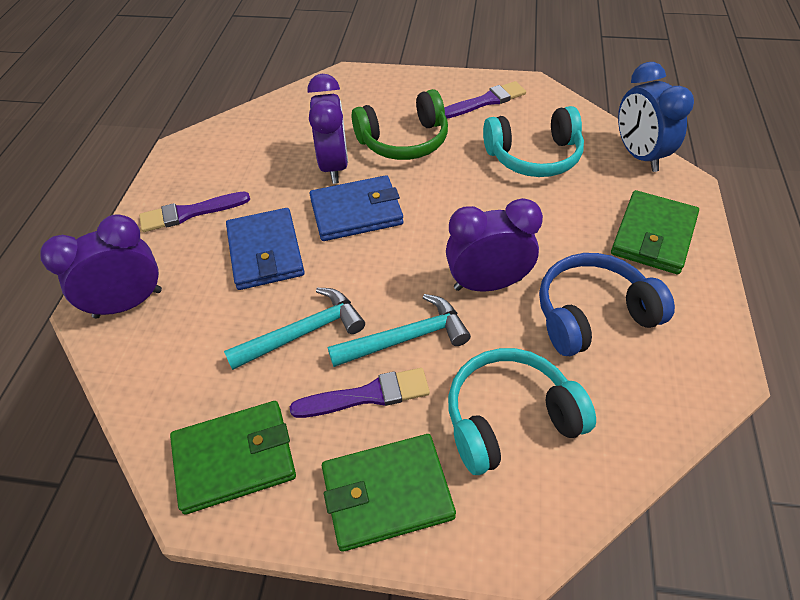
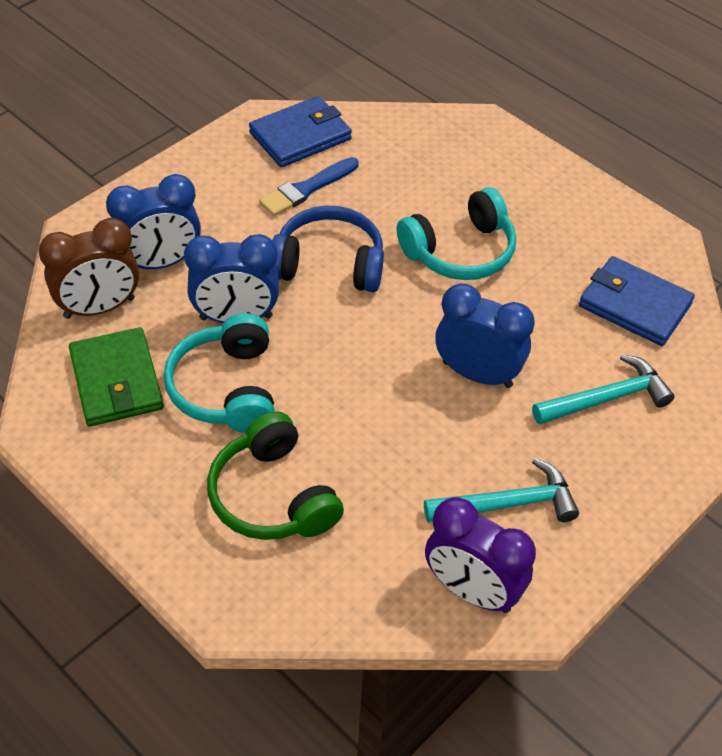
blue brush: none = 0 -> [259,157,359,216] = 1
blue clock: [618,62,694,172] = 1 -> [106,174,201,269] [184,234,279,323] [436,283,535,388] = 3
brown clock: none = 0 -> [39,218,139,319] = 1
green wallet: [170,401,296,515] [322,434,456,552] [611,190,699,274] = 3 -> [69,327,164,426] = 1
purple brush: [139,192,250,232] [290,368,430,418] [444,81,526,118] = 3 -> none = 0
purple clock: [40,214,162,319] [307,74,348,184] [446,198,543,292] = 3 -> [425,497,536,613] = 1

